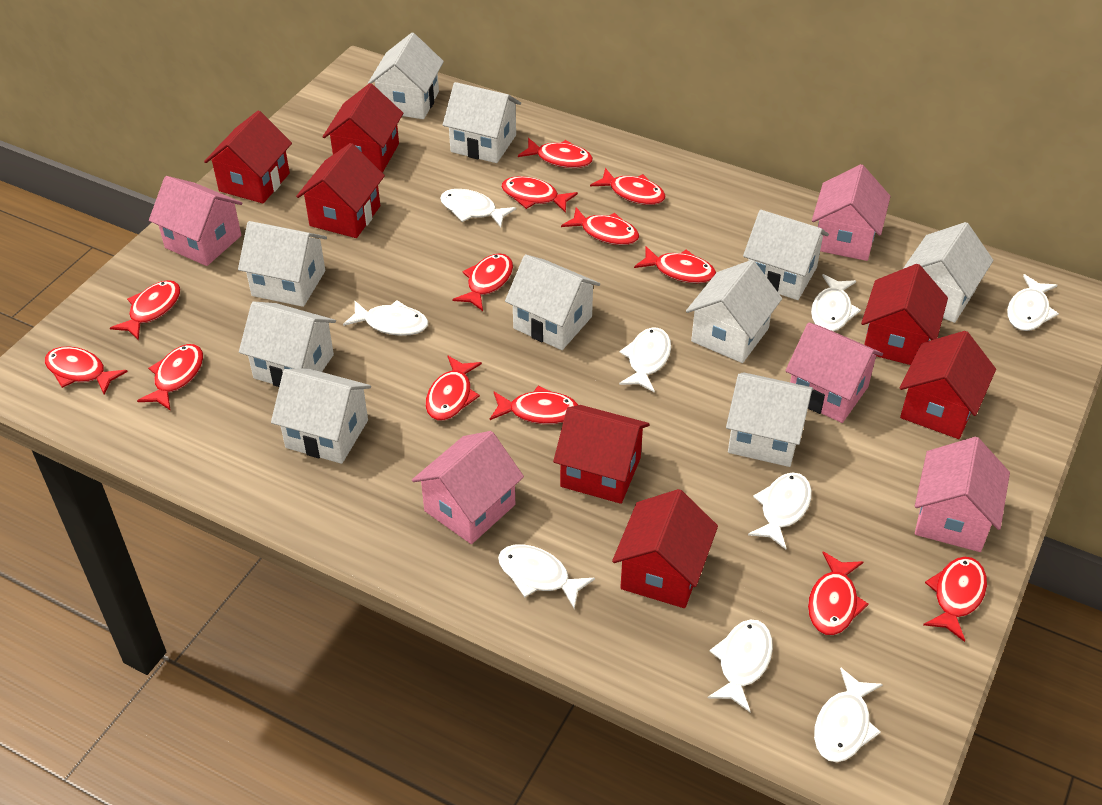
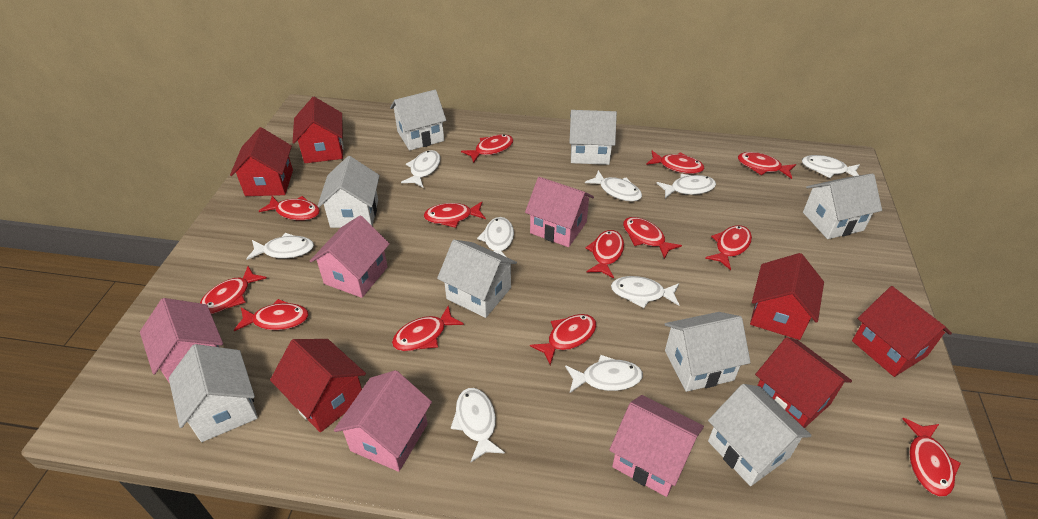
red house: [204,111,292,203] [296,143,385,238] [323,83,403,173] [553,405,650,504] [612,489,718,608] [861,264,948,365] [900,331,996,439] = 7 -> [230,127,293,196] [270,339,366,432] [292,97,344,163] [750,253,824,340] [755,337,852,428] [852,286,952,377] = 6
white house: [238,221,327,307] [239,301,336,387] [271,368,371,464] [368,33,444,119] [443,82,521,163] [505,254,600,350] [686,260,782,363] [726,372,813,467] [743,210,829,300] [903,222,993,323] = 10 -> [169,344,258,442] [317,156,380,228] [390,90,446,151] [437,240,517,318] [569,110,617,165] [665,312,751,392] [708,384,812,486] [803,173,882,239] = 8

